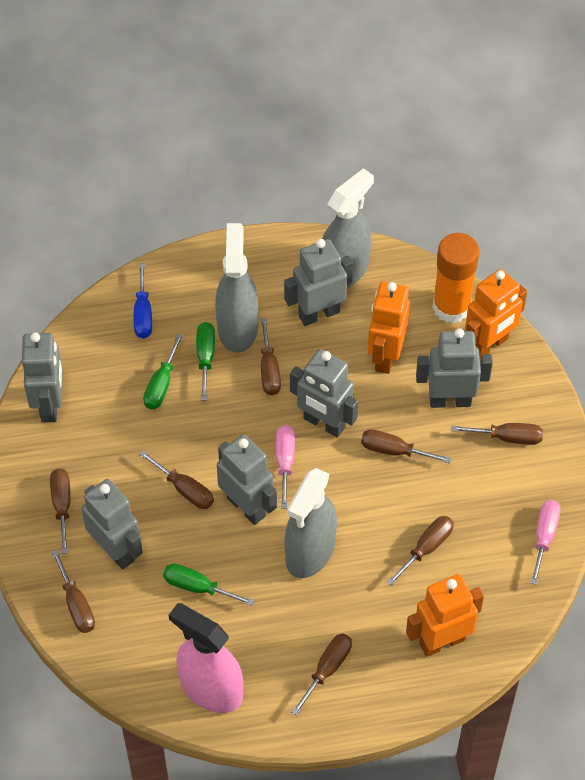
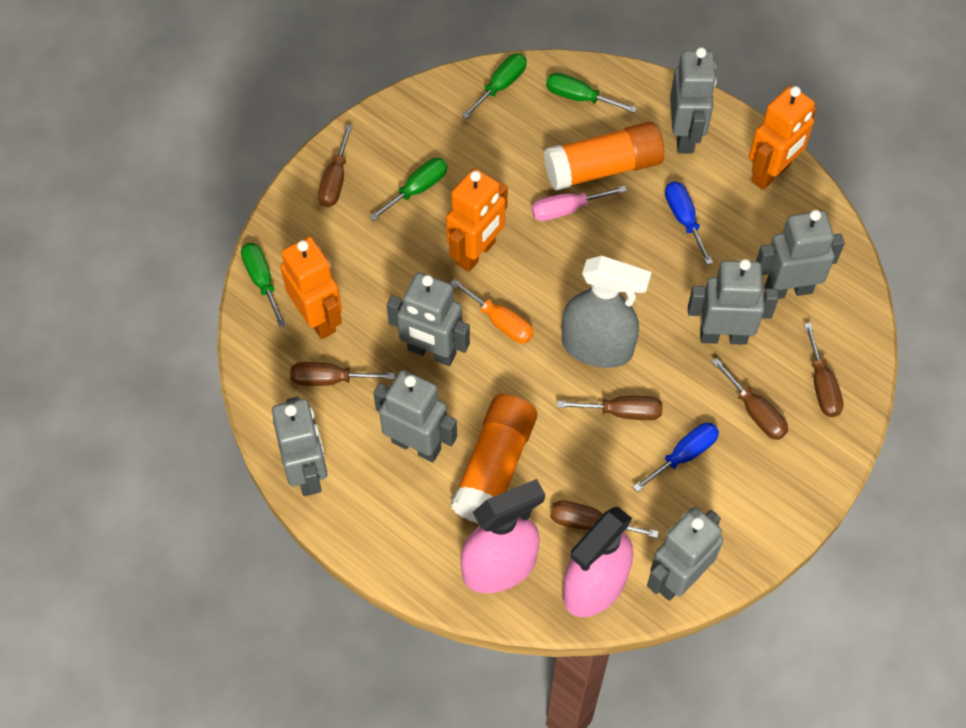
blue screwdriver: [134,263,152,339] = 1 -> [633,423,719,492] [665,181,713,265] = 2
brown screwdriver: [50,468,71,554] [52,550,95,633] [139,451,214,509] [260,318,281,396] [291,633,352,716] [361,429,452,463] [387,516,454,586] [451,423,543,445] = 8 -> [290,362,395,386] [318,125,353,207] [550,500,659,538] [557,396,663,420] [712,358,788,440] [804,323,843,417] = 6
green screwdriver: [143,334,183,409] [163,564,255,606] [196,322,215,401] = 3 -> [241,243,286,328] [369,158,448,221] [462,54,527,119] [546,73,637,113] = 4
grey robot: [22,333,63,423] [81,479,143,570] [217,434,277,525] [284,239,353,326] [290,349,358,438] [416,328,493,408] = 6 -> [272,397,328,496] [373,370,457,462] [387,272,470,366] [647,507,723,601] [670,47,717,154] [688,259,779,345] [756,210,845,299] = 7
grey spray bottle: [215,223,259,352] [284,468,337,578] [322,168,374,288] = 3 -> [562,256,652,368] = 1
orange glue stick: [432,233,479,323] = 1 -> [450,394,537,523] [544,122,664,191] = 2
orange screwdriver: none = 0 -> [450,279,534,344] = 1
pink screwdriver: [276,425,295,509] [530,500,561,585] = 2 -> [532,186,627,221] = 1
pink spray bottle: [169,603,244,713] = 1 -> [461,479,545,593] [563,507,633,617] = 2

